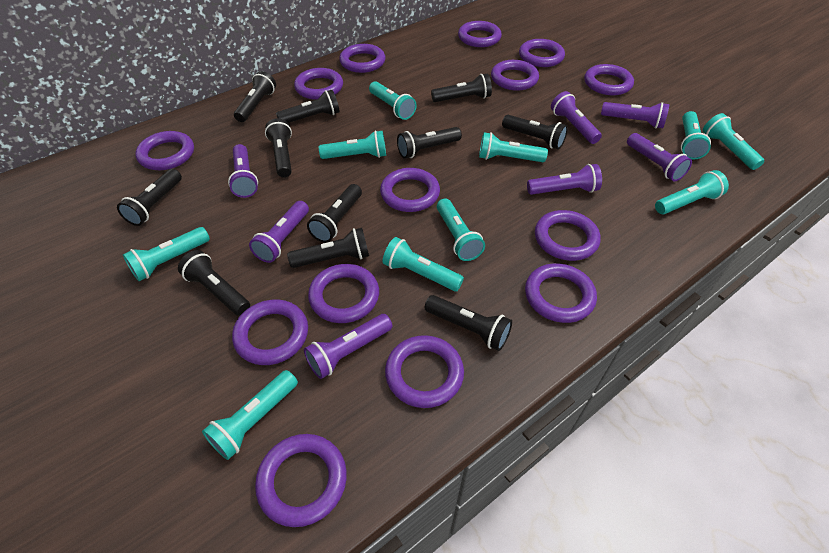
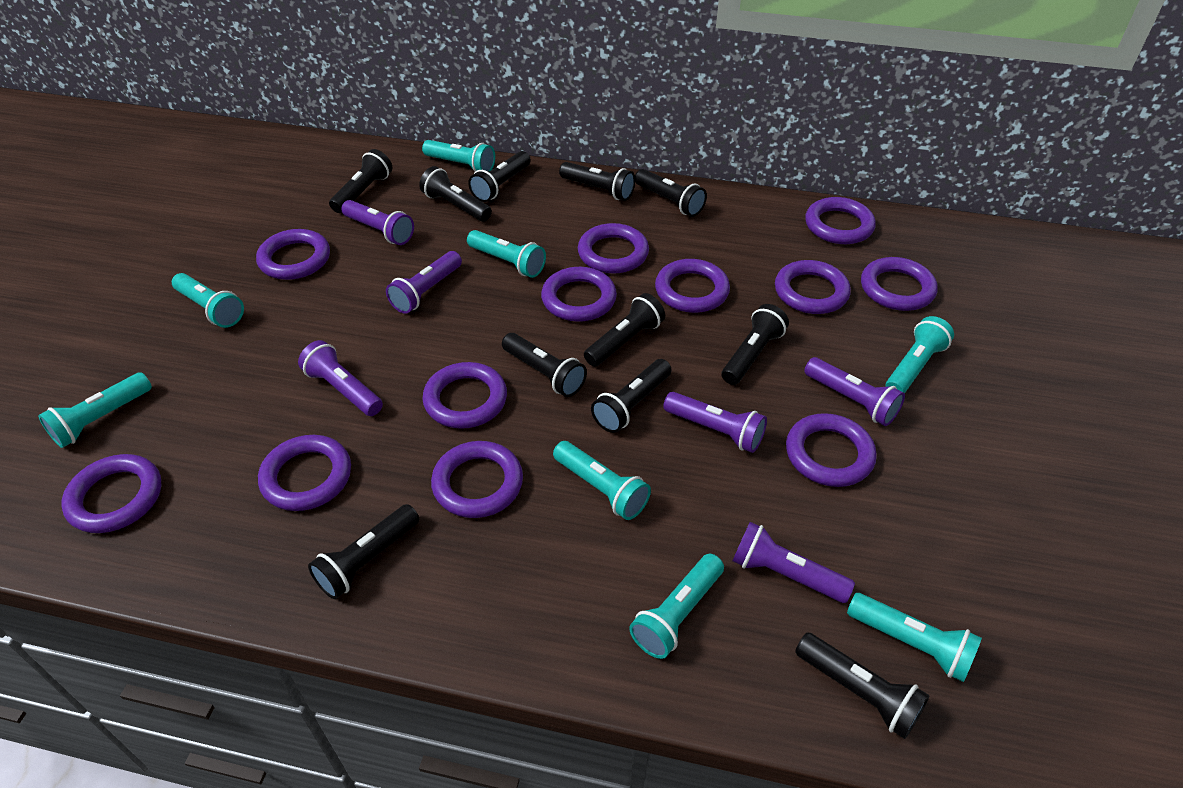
purple flashlight: [228,144,258,198] [249,201,309,263] [304,314,392,379] [527,164,602,195] [551,91,602,144] [601,102,669,129] [627,133,692,181] = 7 -> [298,340,383,416] [341,200,414,245] [386,251,462,314] [663,392,767,453] [733,522,855,603] [804,357,905,426] = 6
purple ring: [135,131,194,170] [232,299,308,365] [255,434,347,527] [294,68,343,100] [308,264,379,323] [339,44,385,73] [380,168,440,212] [385,335,464,408] [458,21,502,47] [491,60,539,91] [519,39,565,67] [525,263,597,323] [535,210,601,261] [584,64,634,95] = 14 -> [61,454,161,533] [256,229,330,280] [258,435,351,511] [422,362,507,429] [431,441,523,518] [541,267,617,322] [578,223,649,274] [655,259,730,313] [775,260,851,314] [786,413,877,487] [805,197,876,244] [861,257,938,311] = 12
turquoise flashlight: [123,227,210,281] [202,370,298,460] [319,130,386,159] [369,81,417,120] [383,237,464,291] [437,198,485,261] [479,132,548,162] [655,170,729,214] [681,111,711,159] [703,113,764,170] = 10 -> [38,372,152,448] [172,273,244,328] [422,140,495,172] [467,230,546,278] [553,441,651,520] [629,554,724,659] [847,593,982,682] [886,316,954,393] = 8

